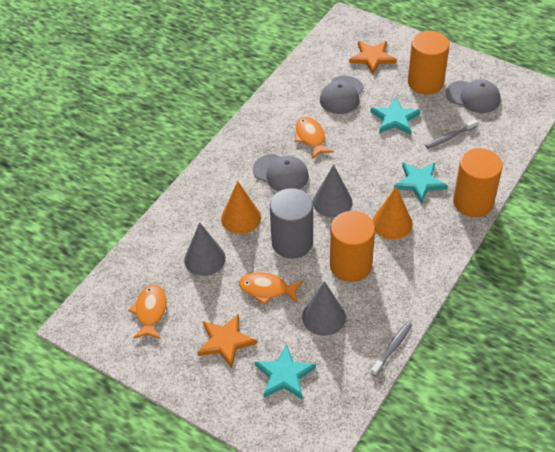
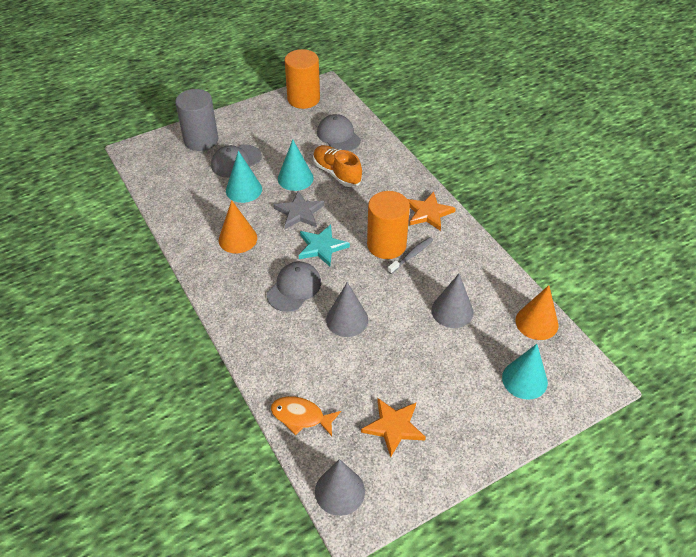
grey star: none = 0 -> [274,191,324,229] = 1
grey toothbrush: [371,322,412,376] [425,119,478,149] = 2 -> [388,237,433,274] = 1
orange cylinder: [330,211,375,282] [408,31,450,94] [453,148,503,217] = 3 -> [285,49,320,109] [367,191,410,259] = 2
orange fish: [129,285,166,339] [239,272,303,305] [295,117,334,158] = 3 -> [271,396,341,436] = 1
orange shoe: none = 0 -> [313,145,362,187] = 1
turquoise cone: none = 0 -> [226,151,262,203] [278,140,314,191] [502,344,548,400] = 3
turquoise star: [255,344,316,400] [370,97,421,135] [394,162,448,204] = 3 -> [299,224,350,267] = 1

